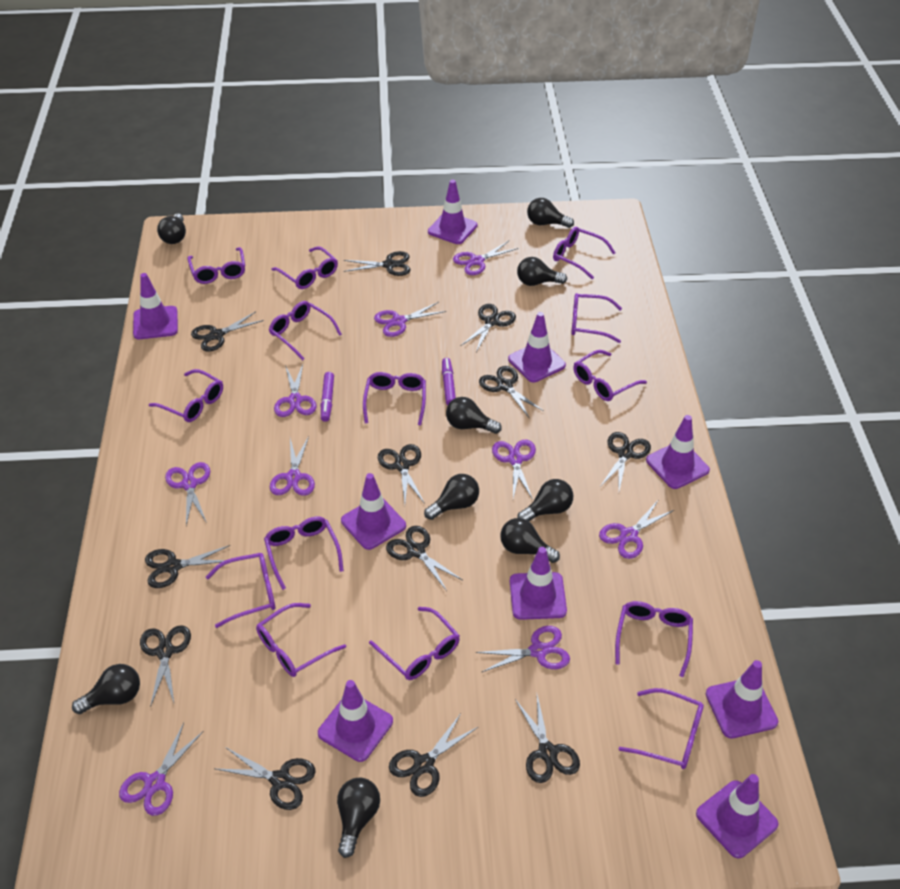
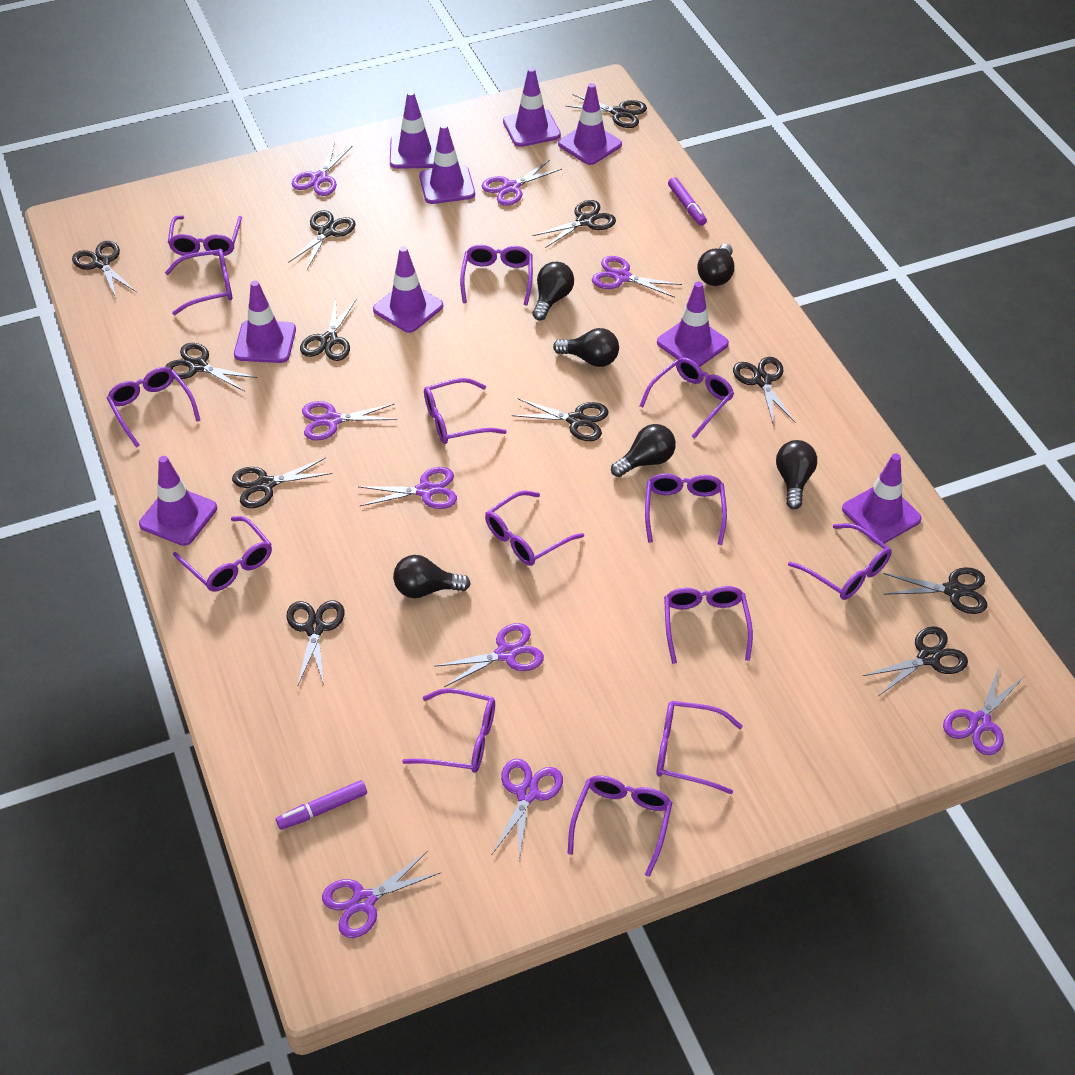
black light bulb: [72,664,140,714] [157,213,186,244] [337,777,380,858] [424,474,479,520] [446,397,502,434] [500,518,560,563] [517,257,567,286] [517,479,573,521] [527,198,574,228] = 9 -> [393,555,471,598] [532,262,574,320] [553,328,619,367] [611,424,676,477] [697,244,734,286] [776,440,817,509] = 6

